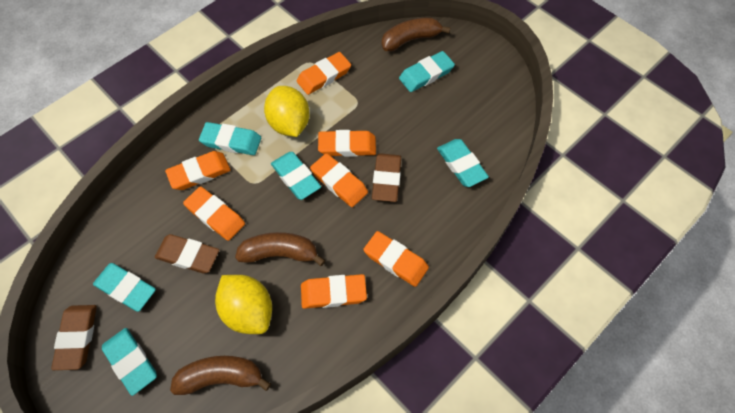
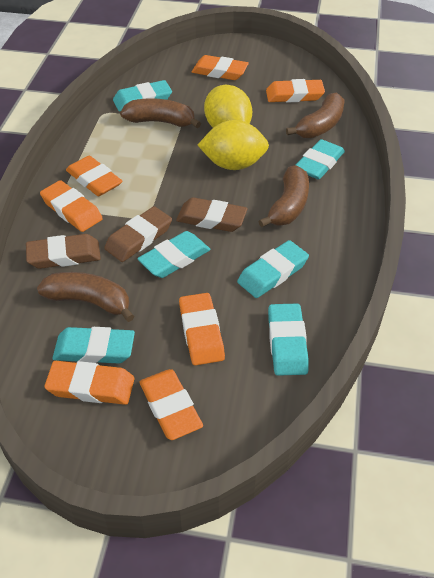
brown banana: [170,356,271,395] [235,232,325,266] [382,18,450,51] = 3 -> [37,272,134,322] [120,98,201,128] [259,165,309,227] [286,92,345,139] = 4

